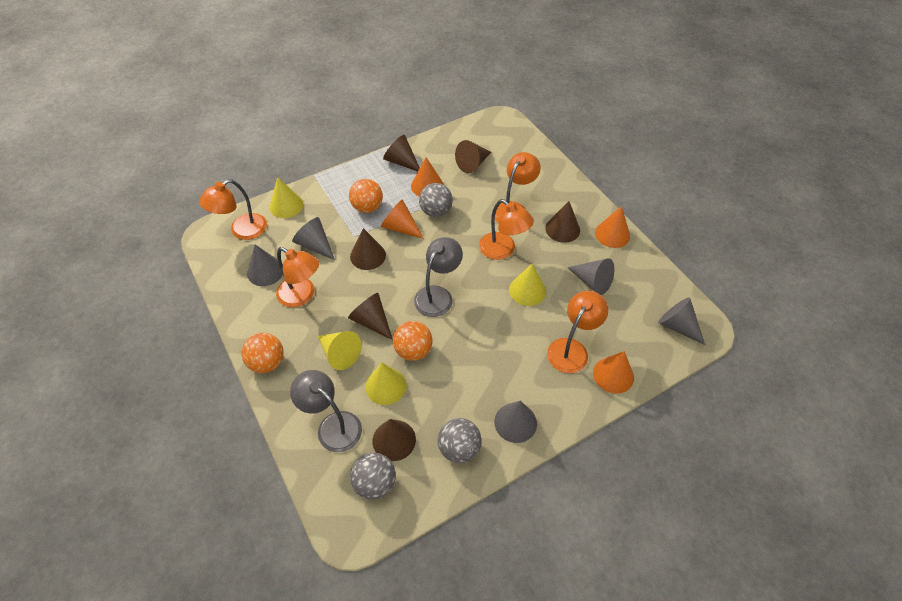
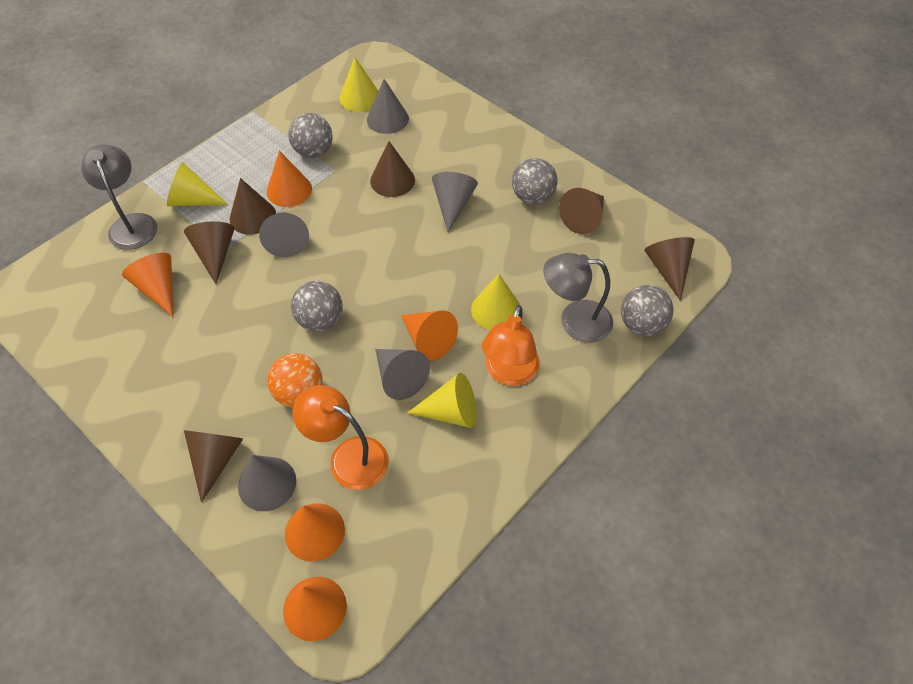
grey ball: [350,452,396,500] [419,183,453,217] [438,418,482,463] = 3 -> [288,113,332,158] [291,281,343,332] [512,158,557,204] [621,285,674,336] = 4
orange ball: [241,333,284,373] [349,179,383,213] [393,321,433,361] = 3 -> [267,353,323,408] = 1
orange cone: [381,199,424,239] [411,157,444,196] [593,351,634,394] [595,206,630,248] = 4 -> [122,253,173,317] [267,151,312,207] [283,577,347,641] [285,503,345,561] [401,310,458,360] = 5
orange lamp: [199,179,267,240] [276,247,319,307] [479,199,534,260] [495,152,541,223] [547,291,608,373] = 5 -> [292,385,389,490] [482,305,540,386] = 2

